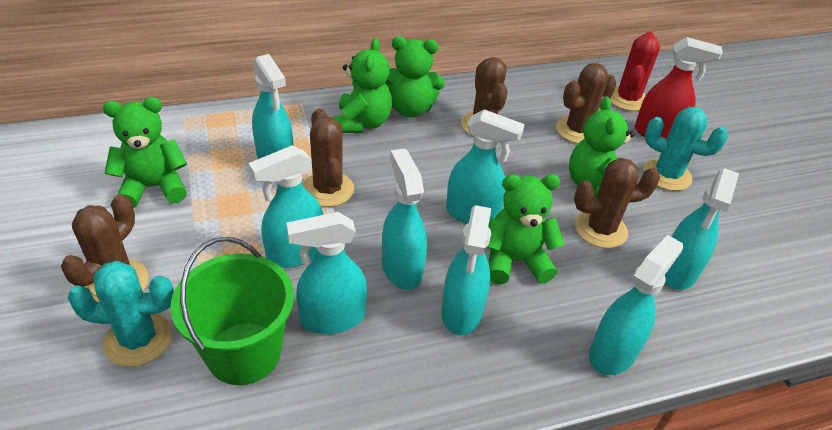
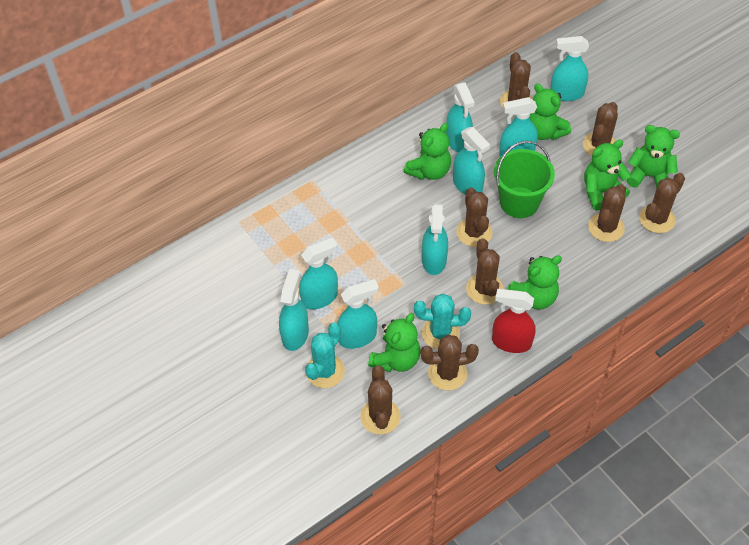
brown cactus: [61,194,149,302] [303,108,354,207] [461,57,508,137] [556,63,616,144] [574,158,660,248] = 5 -> [360,365,401,435] [420,335,479,390] [456,187,493,247] [466,238,504,305] [500,52,533,108] [583,102,618,156] [588,184,626,242] [639,173,685,233] = 8
green teddy bear: [103,97,187,208] [334,38,392,133] [385,37,445,117] [487,174,564,284] [569,97,635,197] = 5 -> [368,313,420,372] [404,123,451,180] [507,255,562,310] [529,83,571,140] [584,140,631,211] [627,125,680,189] = 6
red cactus: [610,32,660,111] = 1 -> none = 0

